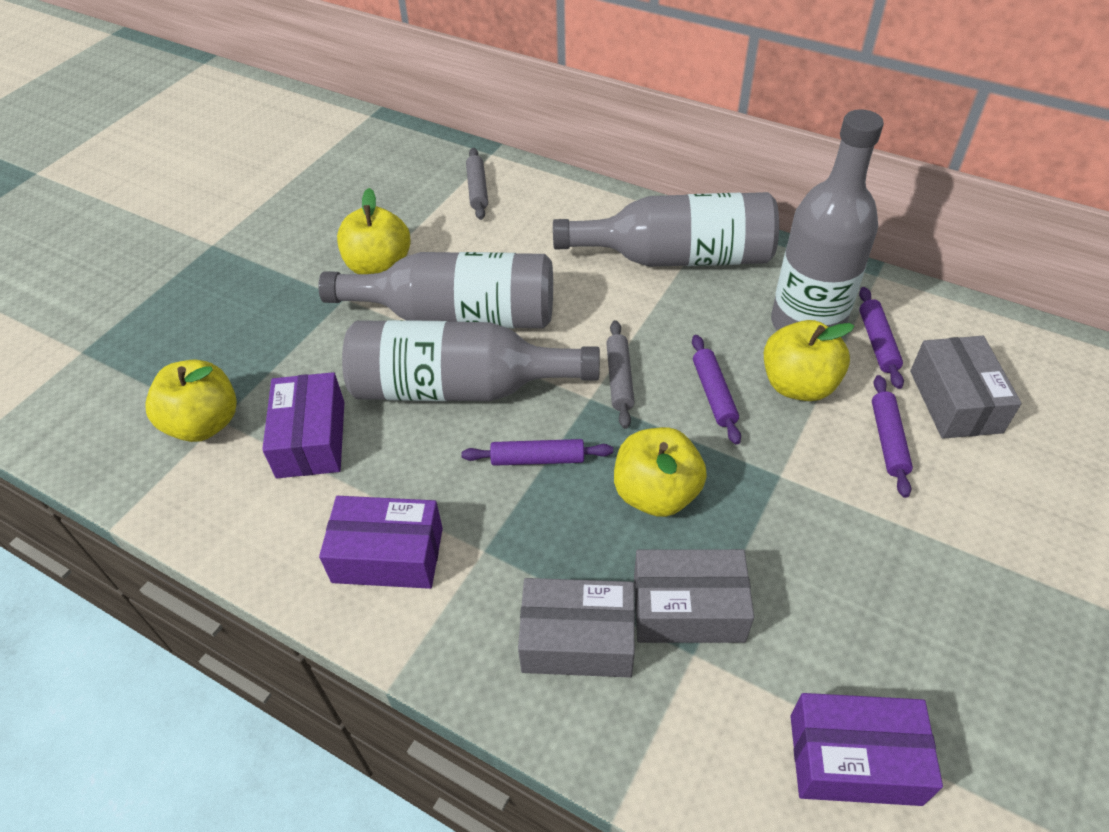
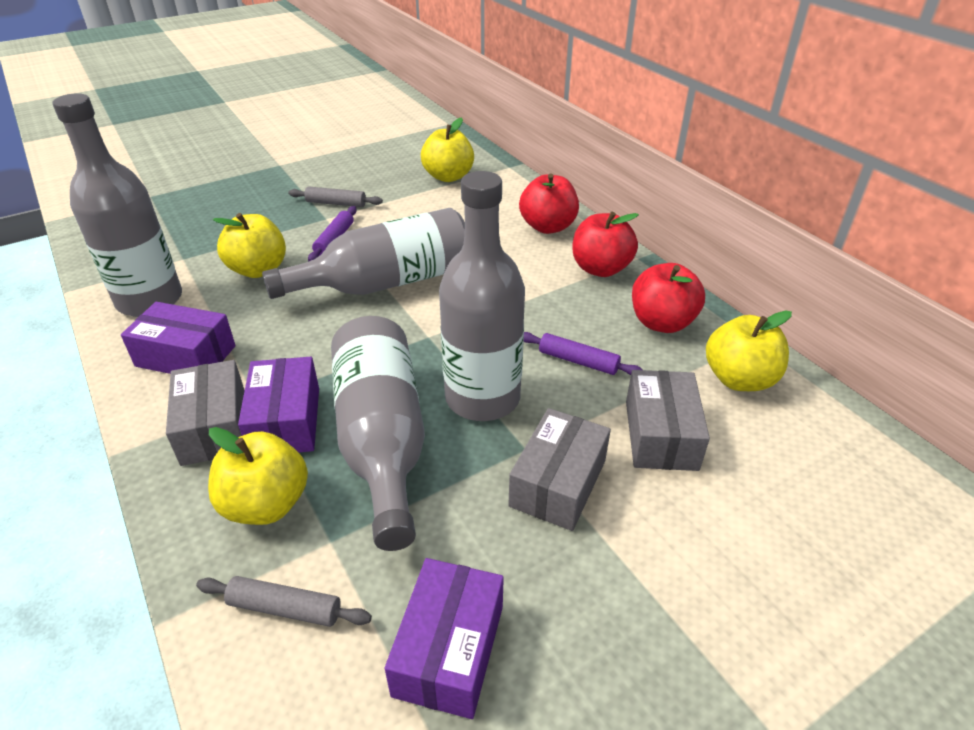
purple rolling pin: [461,439,613,466] [692,335,741,445] [859,287,904,389] [872,375,913,498] = 4 -> [308,206,357,262] [524,332,642,375] = 2
red apple: none = 0 -> [519,174,579,234] [572,212,639,277] [632,263,705,333] = 3

